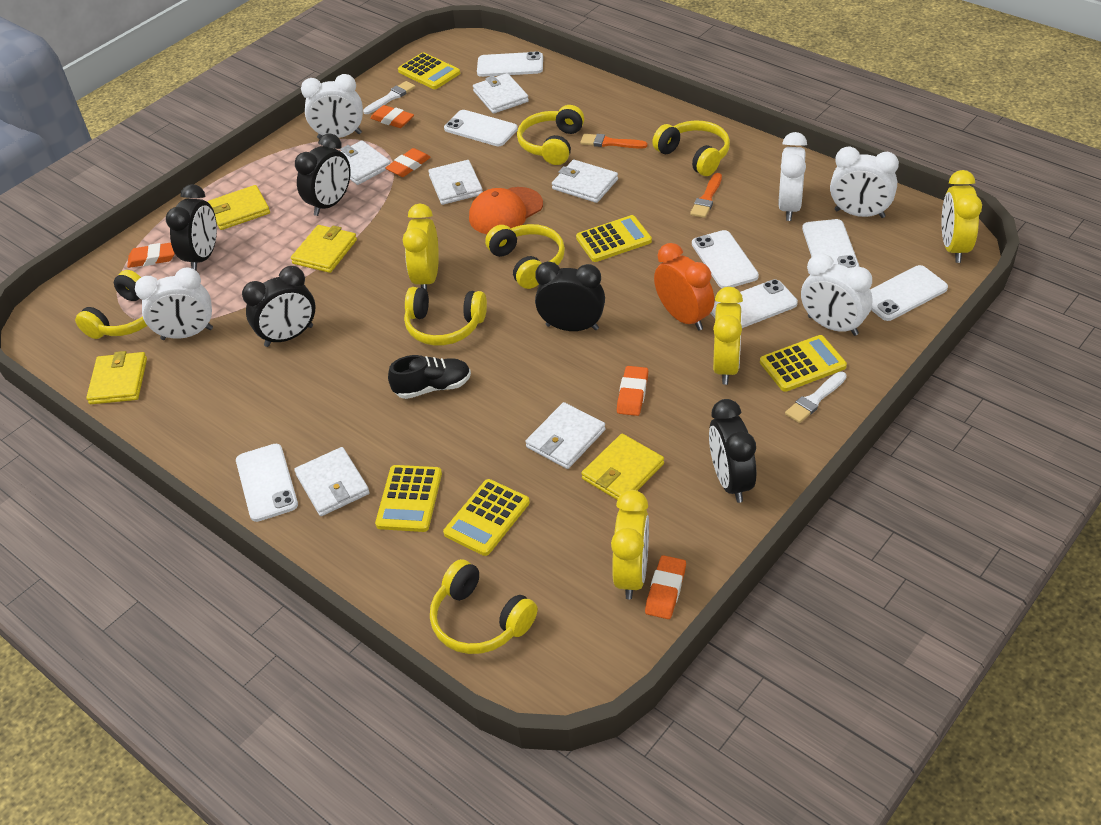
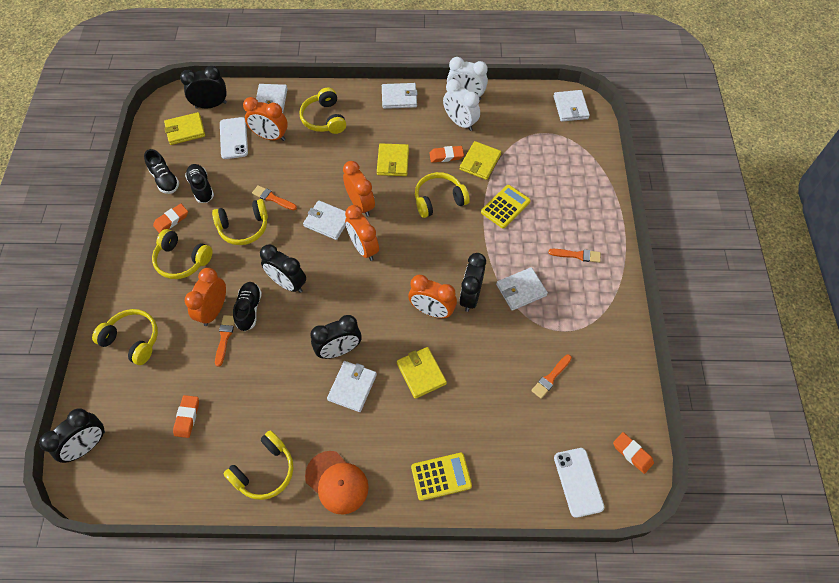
black shoe: [388,355,471,399] = 1 -> [144,149,179,194] [185,164,214,203] [233,282,262,331] = 3
orange brush: [580,134,648,149] [690,173,722,218] = 2 -> [215,315,235,367] [252,185,297,210] [531,355,572,399] [549,249,601,263] = 4
orange clock: [654,243,715,331] = 1 -> [185,268,226,326] [243,97,288,141] [343,161,375,217] [345,205,379,261] [408,275,457,318] = 5
orange eraser: [127,243,175,268] [370,105,414,128] [385,148,431,177] [617,366,648,416] [645,555,686,619] = 5 -> [153,204,188,233] [173,395,199,438] [429,146,464,163] [613,432,654,474] = 4
white brush: [363,81,415,114] [785,371,847,423] = 2 -> none = 0
white clock: [135,267,213,340] [301,74,363,139] [778,132,807,221] [801,253,873,336] [830,147,899,218] = 5 -> [443,79,480,131] [447,57,488,100] = 2
white phone: [236,444,298,522] [444,110,518,146] [477,51,543,77] [692,230,759,288] [711,279,798,328] [802,219,859,269] [870,265,948,321] = 7 -> [220,117,248,159] [554,448,604,518] = 2
yellow calculator: [375,465,442,532] [398,52,460,89] [443,479,530,556] [576,215,652,262] [760,335,847,392] = 5 -> [411,453,472,501] [481,185,531,228] = 2
yellow clock: [403,203,439,291] [611,490,649,599] [713,287,743,385] [942,170,982,263] = 4 -> none = 0

